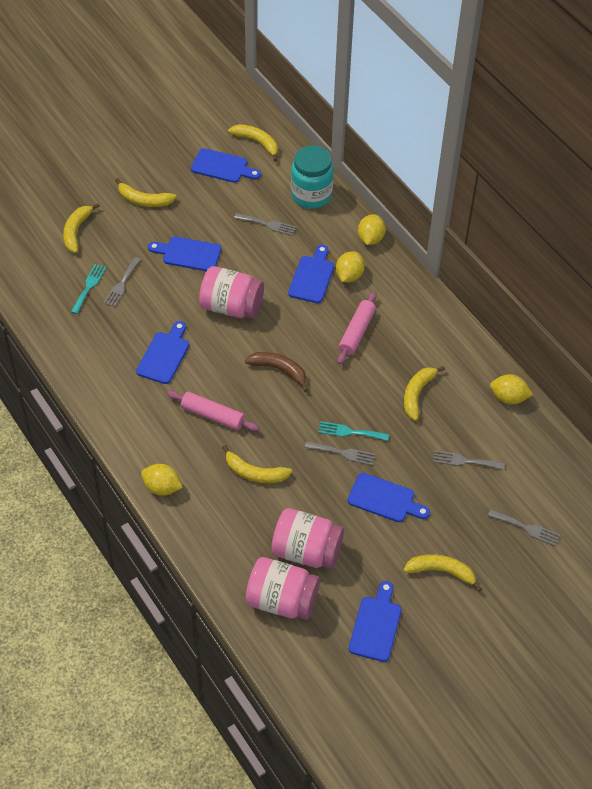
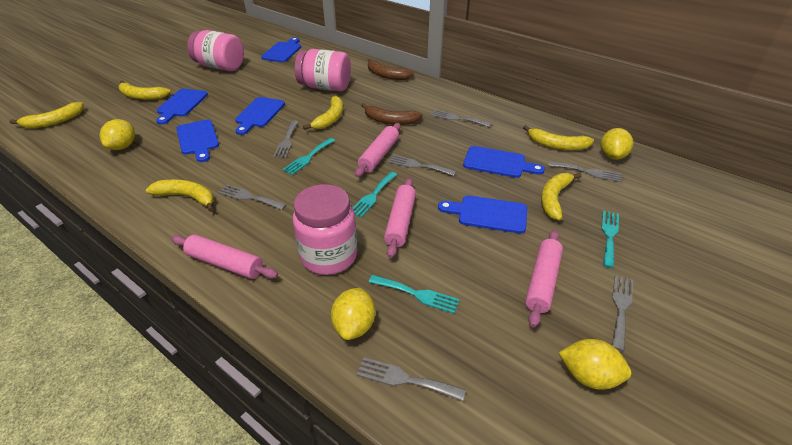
brown banana: [245,352,308,392] = 1 -> [361,103,423,125] [367,59,414,80] = 2
grey fork: [103,257,141,307] [234,213,297,236] [305,441,376,466] [433,450,505,470] [488,509,560,546] = 5 -> [218,184,287,210] [273,121,298,158] [357,357,466,401] [387,155,456,176] [431,110,492,127] [548,161,622,182] [612,275,633,351] = 7
pink rolling pin: [167,391,259,431] [337,292,377,364] = 2 -> [171,234,278,279] [355,123,400,177] [384,178,416,258] [525,230,563,327] = 4
turquoise fork: [71,264,106,314] [318,421,389,441] = 2 -> [282,138,335,175] [353,172,397,218] [369,275,460,314] [602,211,619,268] = 4
turquoise jar: [291,145,334,209] = 1 -> none = 0

